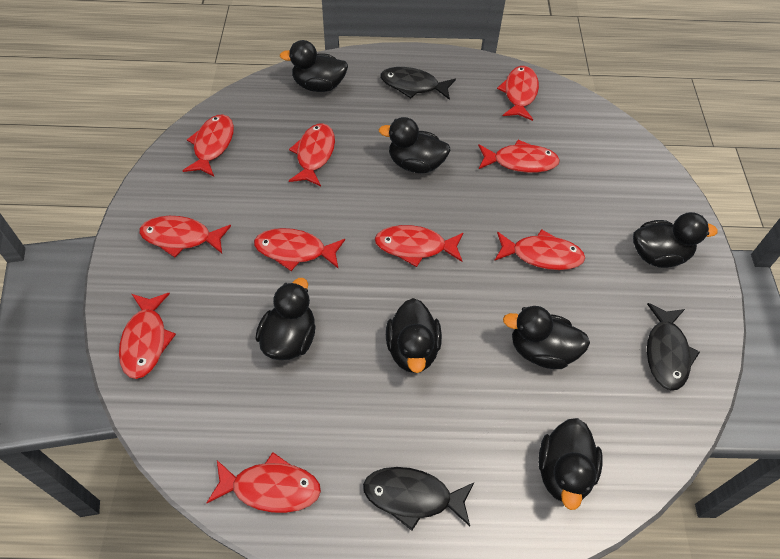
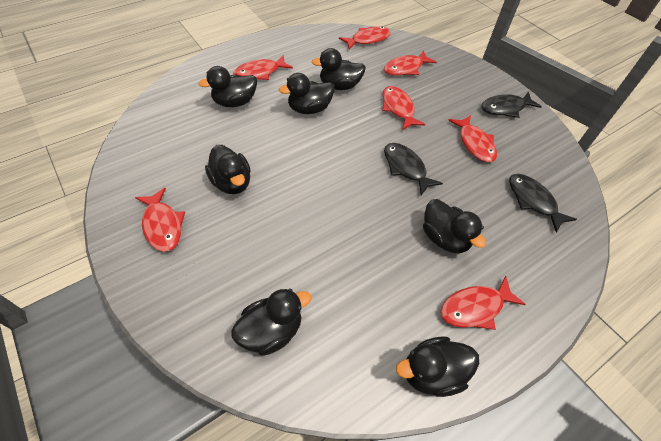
red fish: [119,293,176,379] [139,216,231,257] [182,115,234,177] [207,452,321,513] [254,228,345,271] [289,123,335,187] [375,225,463,267] [478,140,560,173] [494,229,585,270] [497,66,539,121] = 10 -> [135,188,185,252] [233,55,293,80] [339,26,391,50] [382,86,425,130] [384,51,437,76] [440,276,526,330] [448,115,497,162] = 7

